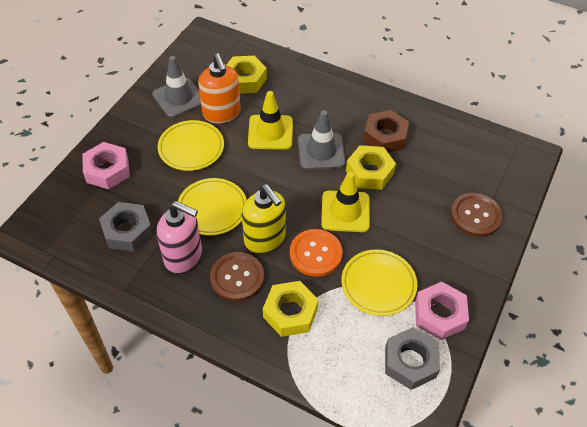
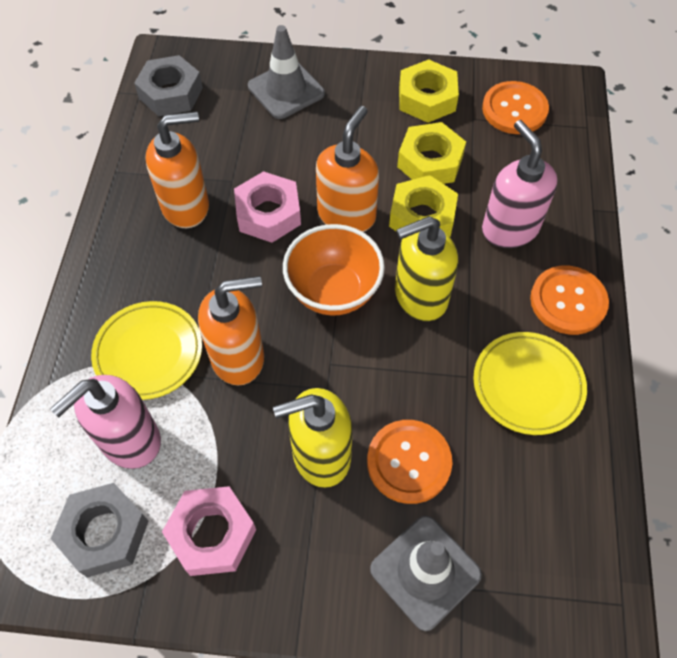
brown button: [210,252,264,302] [451,193,503,237] = 2 -> none = 0
brown nut: [363,110,409,152] = 1 -> none = 0
orange bowl: none = 0 -> [283,224,385,316] = 1
orange button: [290,229,343,277] = 1 -> [367,420,452,504] [482,81,549,134] [530,266,609,335] = 3
orange soap dispenser: [198,54,241,123] = 1 -> [145,112,209,228] [198,276,264,386] [316,106,379,232] = 3
pink soap dispenser: [157,201,202,274] = 1 -> [50,375,161,469] [482,120,558,248] = 2
yellow plate: [158,120,224,171] [177,178,247,236] [341,249,417,316] = 3 -> [91,301,202,400] [473,332,587,435] = 2
yellow soap dispenser: [242,184,286,254] = 1 -> [273,388,352,488] [395,216,458,321] = 2
yellow traffic cone: [248,91,293,150] [321,172,370,232] = 2 -> none = 0

